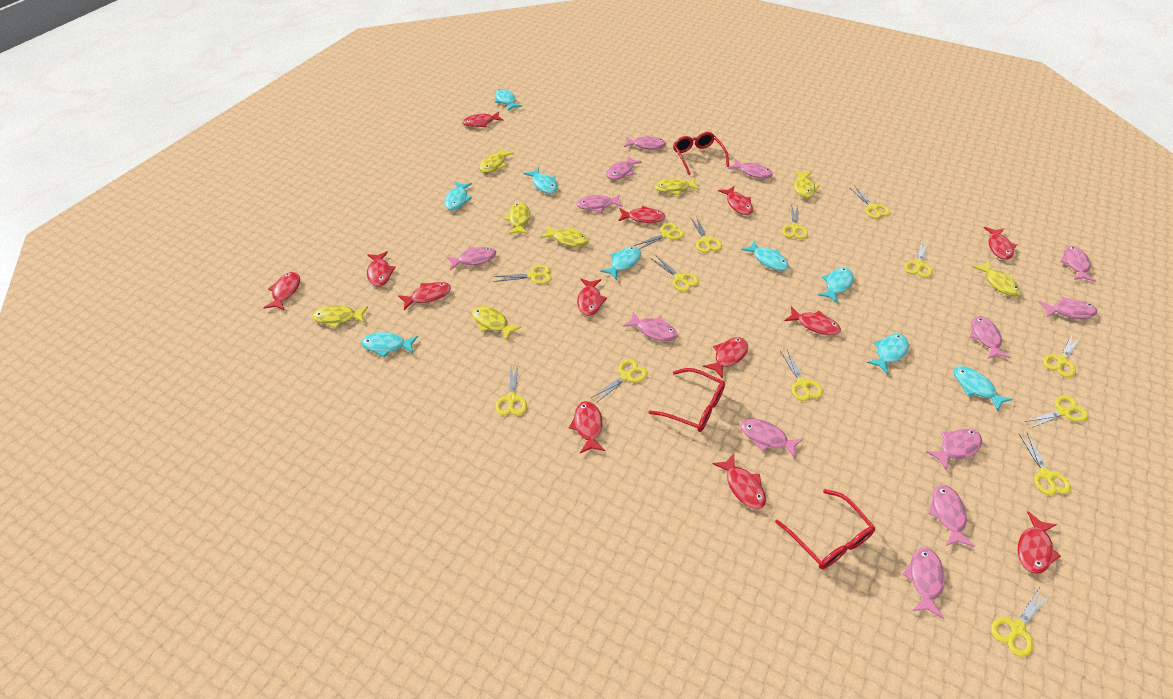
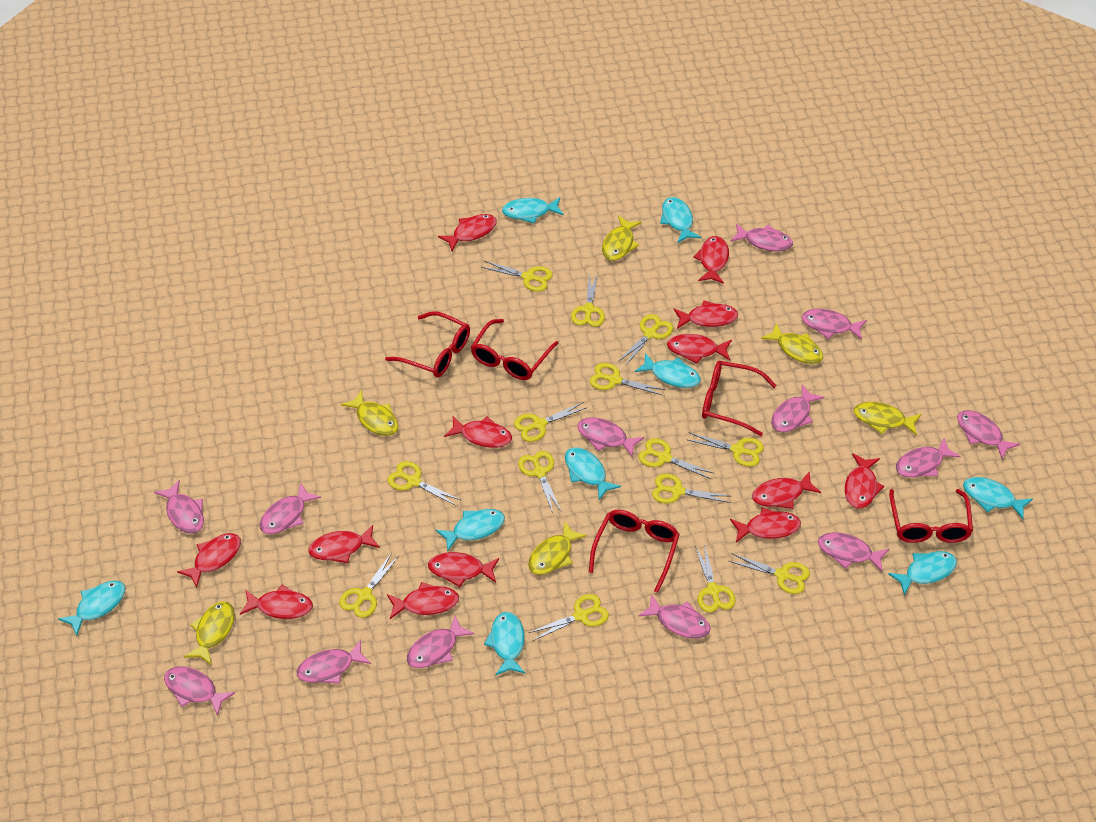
red glasses: [648,368,725,432] [673,132,729,175] [775,489,875,569] = 3 -> [385,311,470,377] [471,319,559,380] [589,510,680,593] [702,361,777,436] [889,489,973,543] = 5
yellow fish: [312,305,368,329] [472,306,521,341] [479,148,514,173] [503,203,530,234] [540,225,589,247] [654,178,700,195] [794,170,819,198] [972,261,1020,297] = 8 -> [184,602,235,665] [341,391,398,436] [528,521,587,575] [602,216,642,261] [761,323,823,364] [854,402,921,435] = 6

